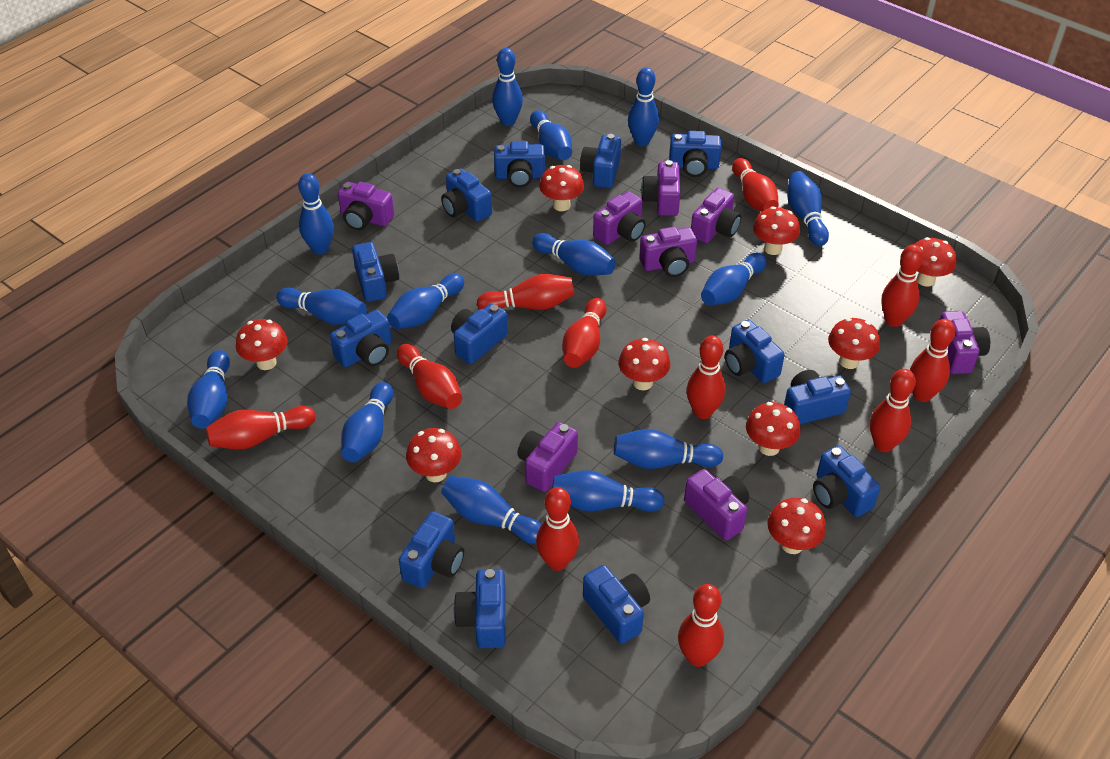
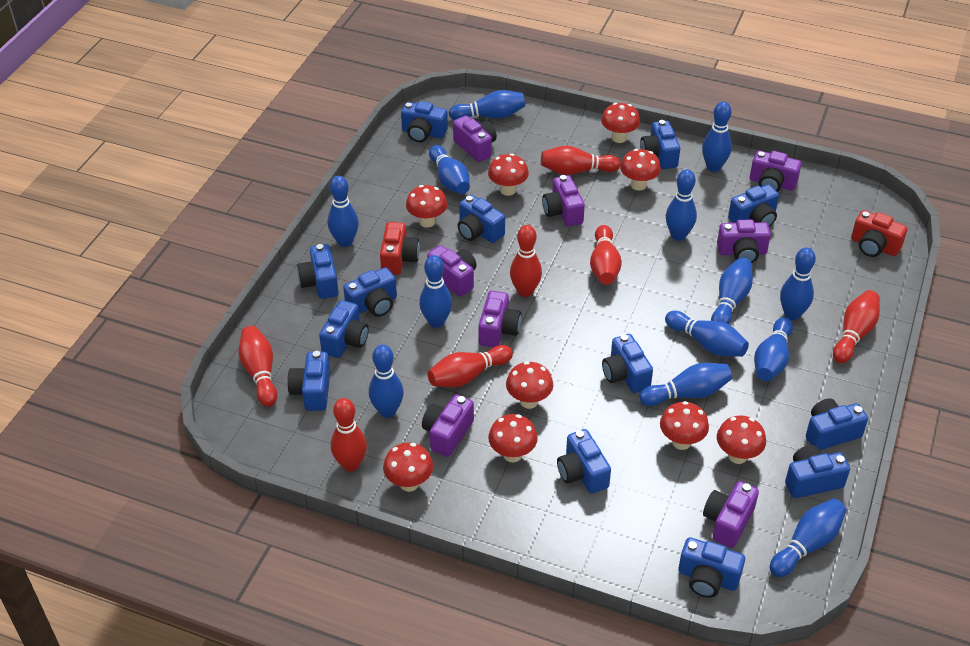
blue bowling pin: [187,350,230,429] [276,287,367,325] [298,173,334,255] [341,382,393,462] [387,273,464,329] [441,476,541,544] [492,48,523,126] [530,110,572,160] [532,233,616,276] [552,470,665,512] [614,429,723,469] [628,67,659,146] [701,253,767,305] [787,171,829,246] = 14 -> [328,176,359,247] [369,345,404,418] [419,255,452,328] [429,145,470,194] [449,90,525,120] [639,363,732,406] [665,311,749,357] [666,169,697,241] [702,101,732,172] [711,257,753,325] [754,317,793,381] [770,499,847,577] [780,248,816,320] = 13
red bowling pin: [206,406,316,450] [397,344,462,409] [477,274,574,310] [536,487,579,571] [562,298,607,368] [678,584,724,667] [686,336,726,419] [732,158,779,212] [870,369,916,452] [881,245,924,327] [910,319,955,402] = 11 -> [238,326,277,407] [331,398,367,472] [428,345,513,387] [510,225,542,297] [541,146,621,175] [590,225,622,285] [833,290,880,363] = 7
red camera: none = 0 -> [380,222,420,275] [851,210,907,257] = 2

